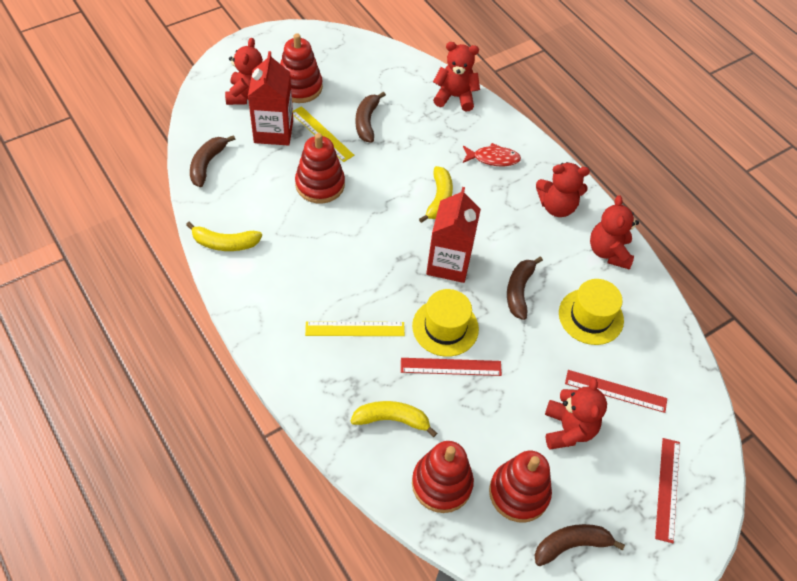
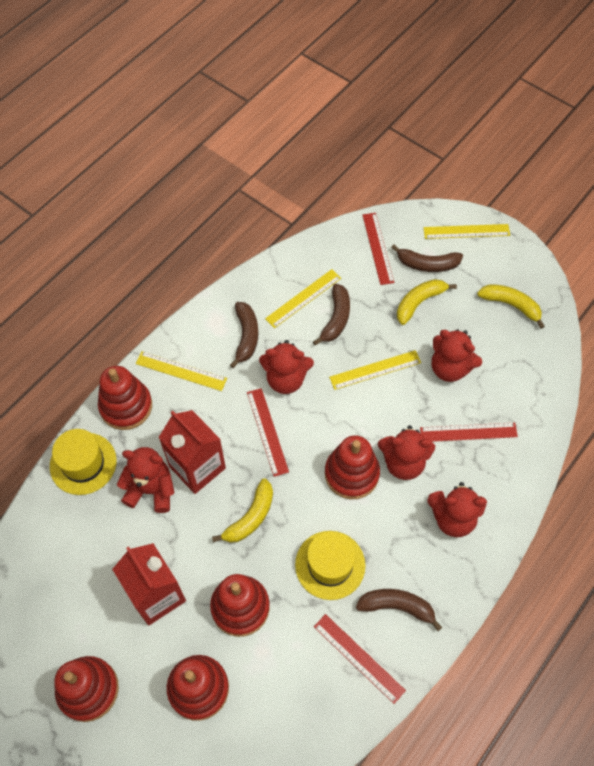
red fish: [463,143,521,166] = 1 -> none = 0
red ruler: [401,358,502,376] [565,370,667,413] [655,438,680,543] = 3 -> [247,388,289,477] [314,614,406,704] [362,213,395,285] [420,423,518,442] = 4
red stacking toy: [280,33,323,103] [295,133,345,204] [412,441,474,513] [489,451,552,522] = 4 -> [54,656,119,722] [98,366,152,430] [167,655,229,721] [210,574,270,637] [325,435,380,499] = 5
yellow ruler: [293,106,355,162] [305,321,405,336] = 2 -> [136,351,227,391] [265,269,341,328] [329,350,421,390] [423,224,510,239] = 4

